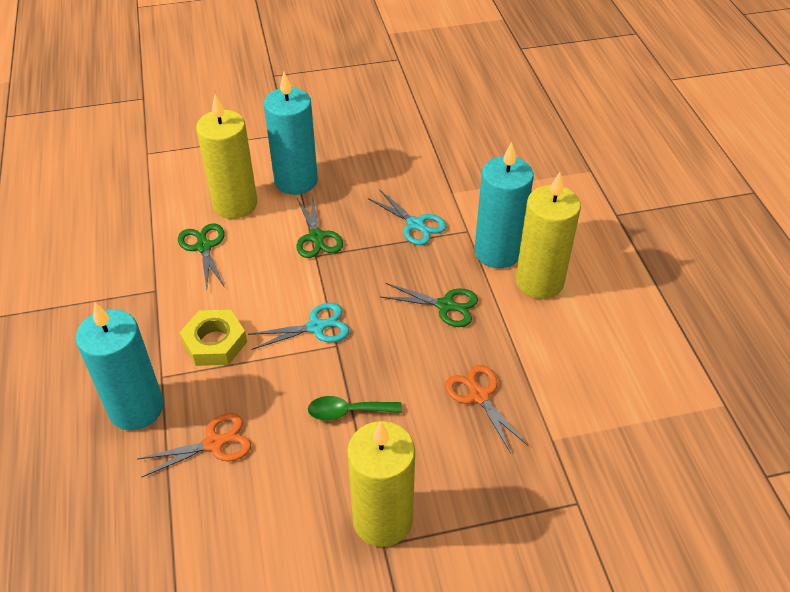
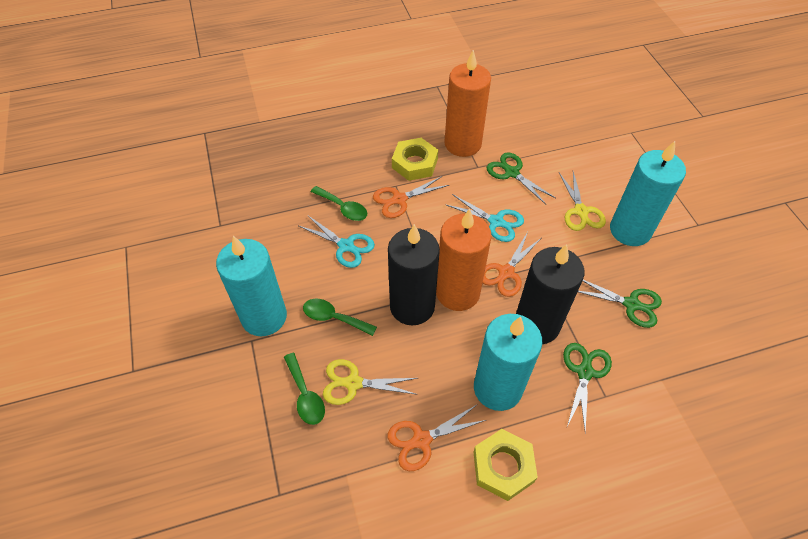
black candle: none = 0 -> [388,224,440,325] [516,244,585,344] = 2
green spoon: [308,396,402,421] = 1 -> [284,353,325,425] [303,299,377,336] [311,186,367,221] = 3
orange candle: none = 0 -> [436,208,492,311] [444,50,491,157] = 2
orange scissors: [138,413,251,477] [445,365,528,454] = 2 -> [373,176,449,218] [387,405,486,471] [483,232,541,297] = 3
yellow candle: [196,95,257,219] [347,421,415,547] [516,172,581,299] = 3 -> none = 0
yellow nut: [179,310,247,366] = 1 -> [392,138,438,181] [474,429,538,501] = 2
yellow scissors: none = 0 -> [323,359,418,405] [559,172,606,231] = 2

